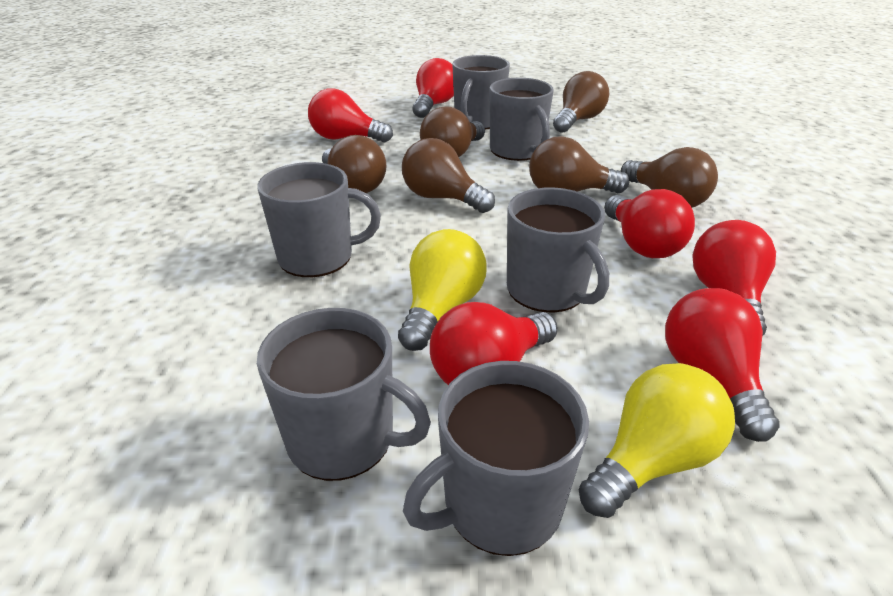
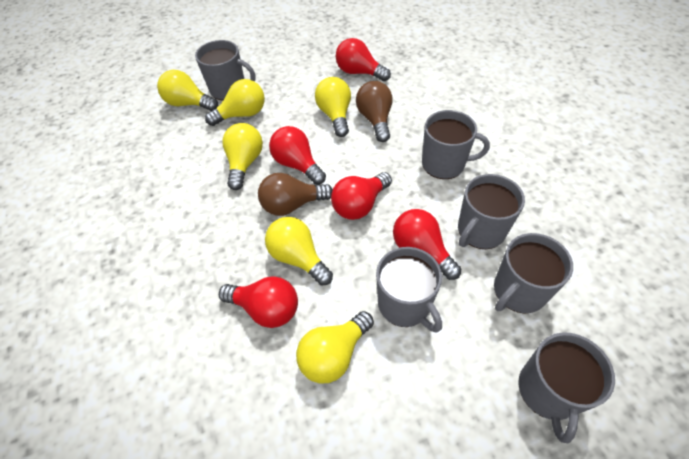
brown light bulb: [322,135,386,193] [402,138,495,213] [420,106,485,157] [529,136,630,193] [553,71,609,133] [621,147,718,208] = 6 -> [258,173,333,216] [356,81,392,142] = 2
red light bulb: [308,89,393,143] [413,58,454,118] [430,302,558,385] [604,189,695,258] [665,288,780,442] [692,220,776,336] = 6 -> [219,276,298,328] [269,126,326,185] [331,172,392,220] [336,38,391,81] [393,209,461,280] = 5
yellow light bulb: [398,229,486,351] [579,363,735,518] = 2 -> [157,70,218,111] [205,79,265,126] [222,123,263,190] [265,217,333,286] [296,311,374,384] [315,77,351,137] = 6

